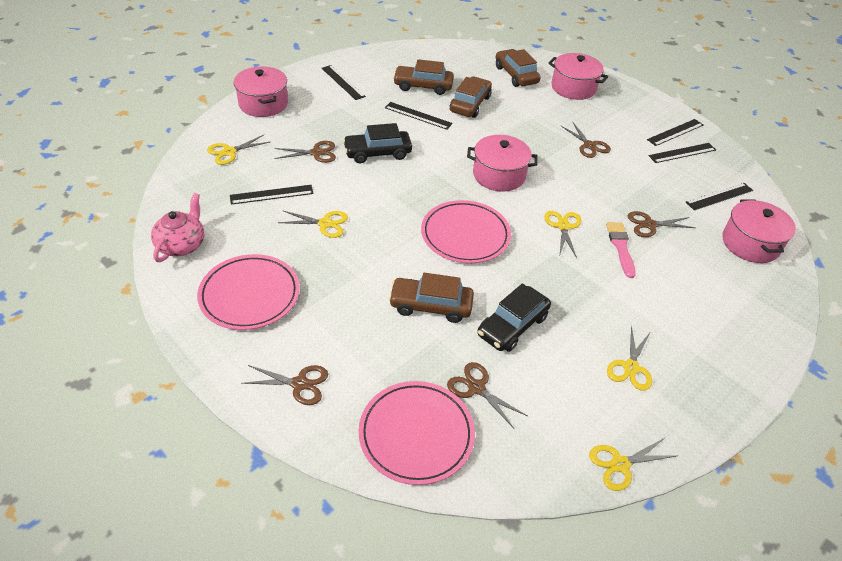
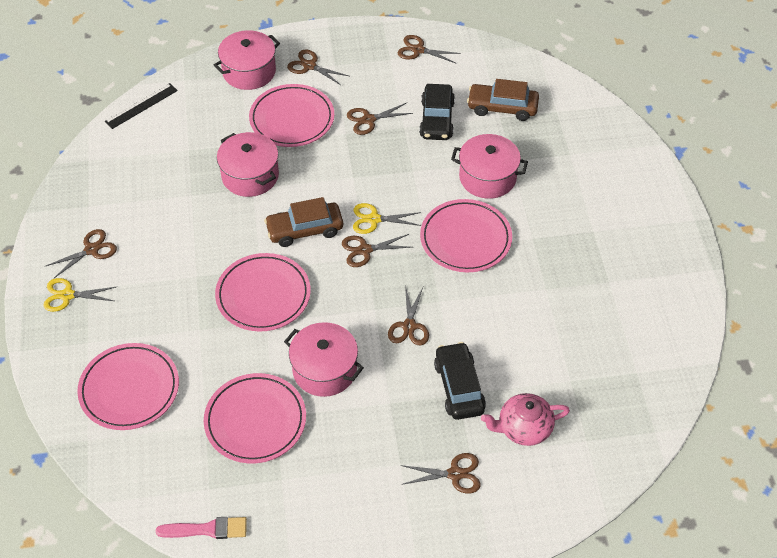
black ruler: [230,185,314,205] [322,65,366,100] [385,102,453,130] [647,119,703,146] [649,143,716,163] [686,183,753,210] = 6 -> [104,83,178,129] = 1
brown car: [388,273,474,323] [393,59,454,95] [450,77,492,118] [496,49,541,87] = 4 -> [264,197,343,247] [467,79,539,121] = 2
brown scissors: [241,365,328,405] [274,141,336,163] [447,362,527,428] [561,121,611,158] [628,211,695,237] = 5 -> [46,229,117,279] [287,49,349,85] [342,234,411,267] [347,103,413,135] [388,285,429,345] [397,35,461,64] [401,453,481,494] = 7
pink plate: [197,254,300,330] [359,381,475,485] [421,200,511,263] = 3 -> [77,343,179,430] [204,373,306,463] [215,253,311,331] [249,84,334,147] [420,199,512,272] = 5
yellow scissors: [207,135,270,165] [278,210,348,238] [544,211,581,258] [589,437,679,491] [607,325,652,391] = 5 -> [43,278,116,312] [353,203,421,234] = 2

